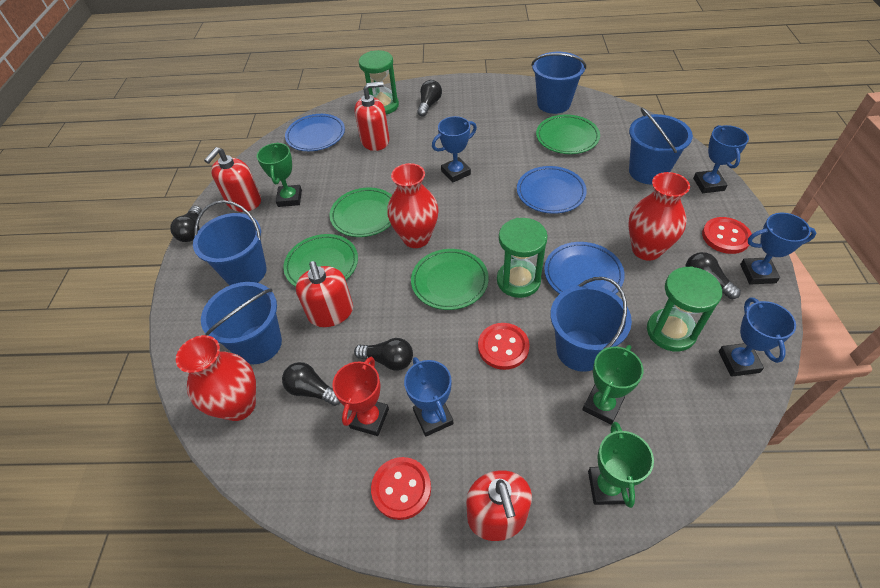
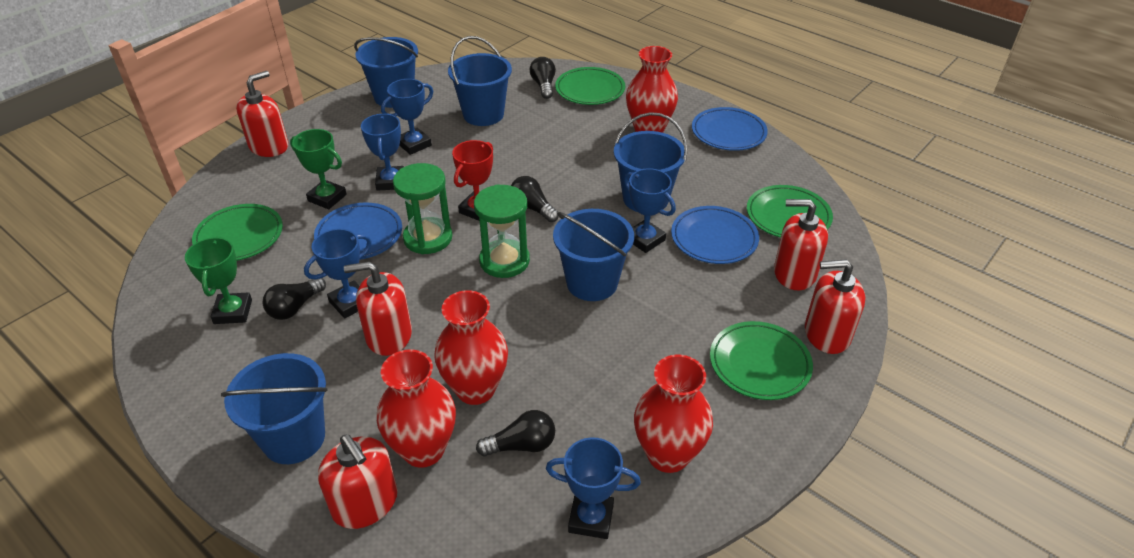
black light bulb: [170,206,202,242] [282,362,340,406] [354,338,413,371] [417,80,442,117] [685,252,741,299] = 5 -> [263,278,326,320] [476,410,555,456] [511,176,559,222] [530,57,556,99] = 4
green hourglass: [359,50,399,115] [497,218,548,298] [647,266,722,351] = 3 -> [393,163,452,254] [474,184,530,278] = 2
green trophy: [257,142,302,207] [582,345,643,425] [588,422,654,508] = 3 -> [185,236,252,324] [290,129,347,209] = 2
red button: [371,457,431,520] [478,323,530,370] [702,217,752,254] = 3 -> none = 0
red soap dispenser: [204,147,261,212] [296,261,353,327] [355,81,389,151] [466,470,532,541] = 4 -> [236,71,288,157] [318,435,398,529] [344,261,412,356] [774,199,828,290] [805,259,865,354] = 5
red vase: [176,335,256,421] [387,163,439,248] [628,172,690,261] = 3 -> [377,349,456,468] [434,290,508,405] [626,46,678,133] [634,354,713,473] = 4

